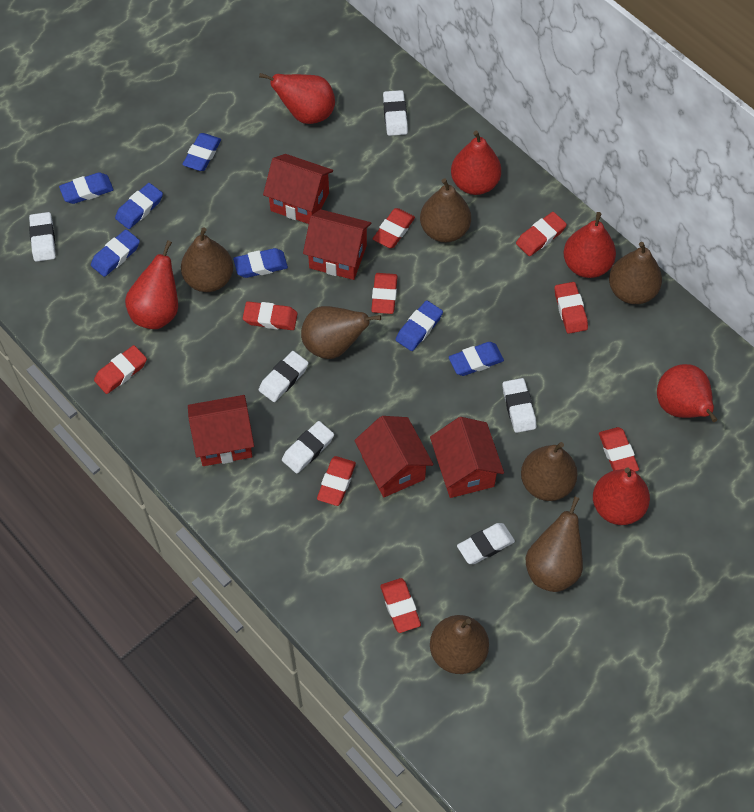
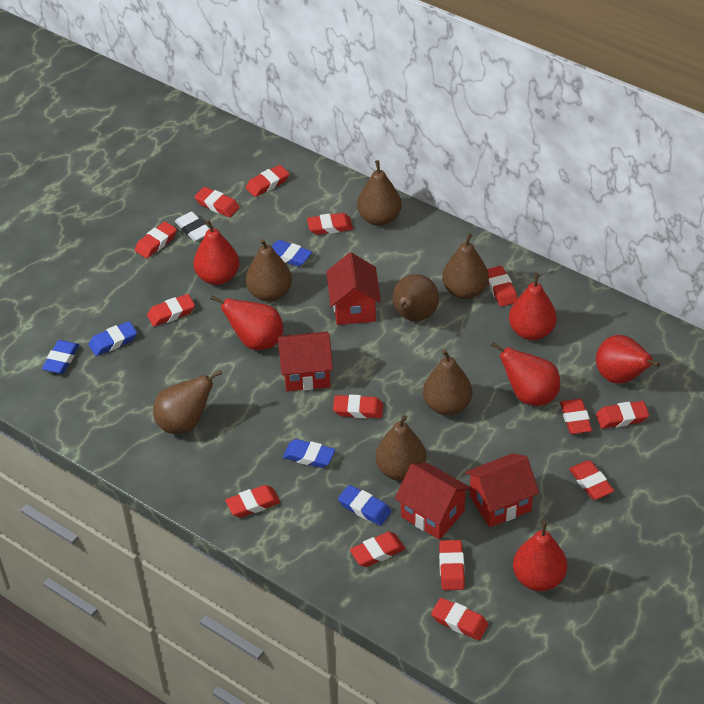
blue eraser: [59,172,113,204] [91,229,140,277] [115,183,163,229] [182,133,221,171] [233,248,288,278] [396,300,443,351] [449,342,504,376] = 7 -> [42,340,79,374] [89,321,137,356] [271,240,312,267] [283,439,335,468] [338,485,392,526] = 5
red eraser: [94,345,147,394] [243,301,298,330] [317,456,356,506] [371,273,398,314] [373,208,415,248] [380,578,421,633] [516,212,567,256] [555,282,588,334] [599,427,639,471] = 9 -> [135,222,177,258] [147,294,195,327] [194,187,240,217] [225,485,280,518] [246,165,289,197] [307,213,353,235] [333,395,383,418] [350,532,405,567] [431,598,489,640] [439,540,465,590] [487,266,518,307] [560,399,592,434] [569,461,614,499] [596,401,649,429] = 14
red house: [188,395,254,466] [263,154,333,224] [303,209,371,280] [354,416,433,497] [430,417,504,498] = 5 -> [278,331,333,391] [326,252,381,325] [395,463,472,540] [465,453,539,527] = 4
white eraser: [29,212,56,262] [259,351,308,402] [282,421,334,473] [383,90,408,136] [457,523,515,564] [502,378,536,433] = 6 -> [175,212,210,241] = 1

